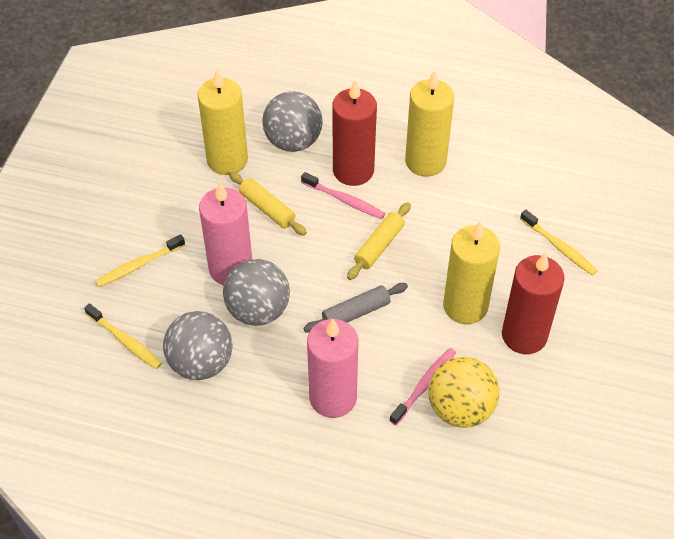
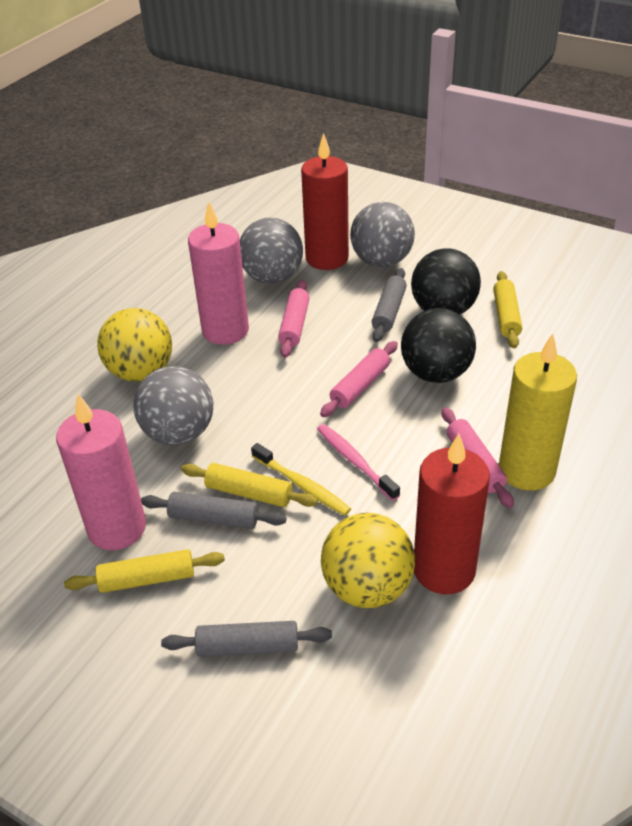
black ball: none = 0 -> [401,308,476,383] [411,248,481,314] = 2
grey rolling pin: [303,283,408,333] = 1 -> [141,492,286,529] [161,621,332,657] [372,268,407,342] = 3
pink rolling pin: none = 0 -> [278,280,310,358] [320,341,398,417] [442,407,514,508] = 3
pink toothbrush: [301,172,385,219] [389,348,456,425] = 2 -> [317,424,400,501] = 1
yellow ball: [428,357,499,428] = 1 -> [97,308,172,382] [321,513,415,608] = 2
yellow candle: [198,68,248,175] [405,70,454,177] [443,221,500,324] = 3 -> [499,333,577,491] = 1
yellow rolling pin: [229,172,307,236] [347,202,411,280] = 2 -> [64,549,225,593] [181,463,318,507] [493,271,522,348] = 3
yellow toothbrush: [84,303,162,369] [95,234,185,287] [520,210,598,276] = 3 -> [251,443,351,516] = 1

